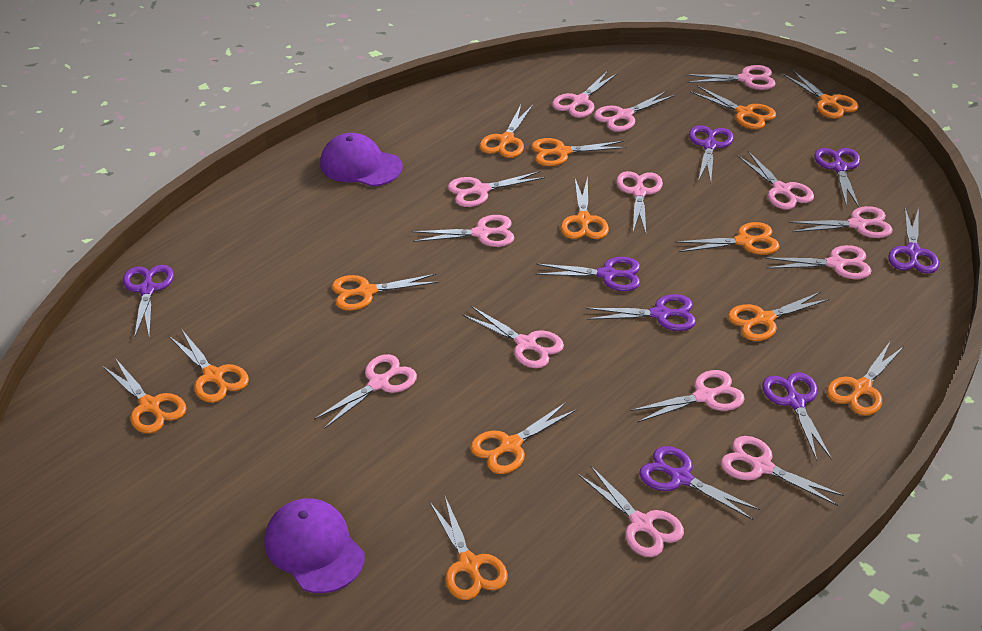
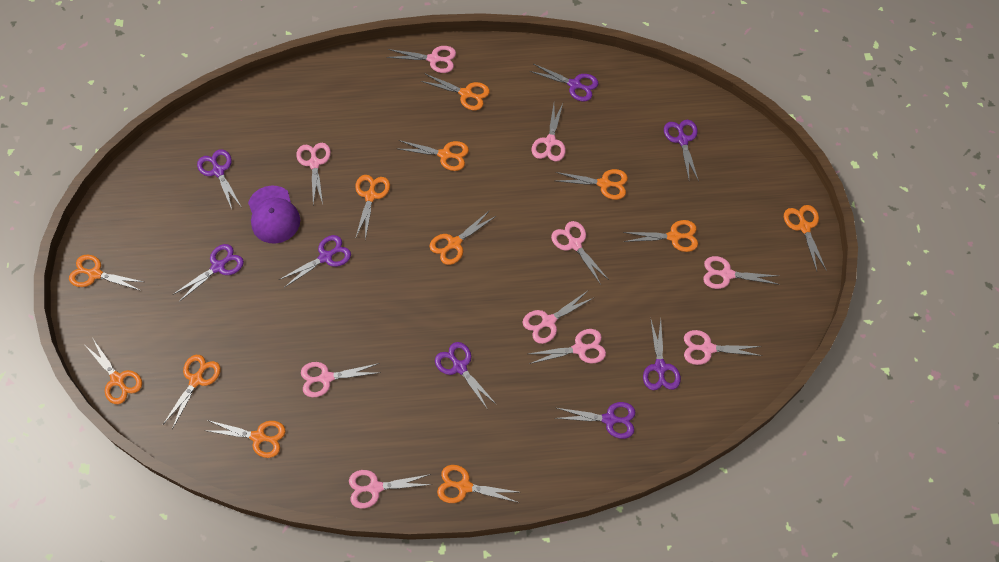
orange scissors: [102,358,186,434] [168,329,249,403] [332,274,439,311] [429,497,508,600] [470,402,577,474] [480,105,533,158] [531,138,627,166] [561,177,609,239] [675,222,779,255] [690,86,776,129] [728,292,830,341] [783,70,859,119] [827,342,904,416] = 13 -> [69,254,143,291] [86,339,142,404] [163,355,221,429] [204,420,286,458] [355,175,390,240] [399,140,469,171] [421,74,490,110] [429,210,496,265] [437,465,519,503] [556,169,628,200] [623,220,698,252] [784,205,826,271] = 12
pink scissors: [314,354,417,429] [412,215,514,247] [448,171,545,207] [462,306,564,368] [552,71,618,118] [578,465,684,557] [594,91,675,132] [616,171,663,233] [630,370,745,423] [686,65,776,90] [721,436,844,506] [737,151,814,210] [764,245,872,279] [789,206,893,238] = 14 -> [296,143,331,204] [301,362,379,397] [349,470,432,509] [387,46,456,73] [523,292,595,344] [529,329,606,364] [531,103,566,162] [551,221,609,283] [684,330,762,365] [703,256,780,289] = 10
purple cap: [264,499,365,593] [320,133,403,187] = 2 -> [248,186,300,244] = 1

